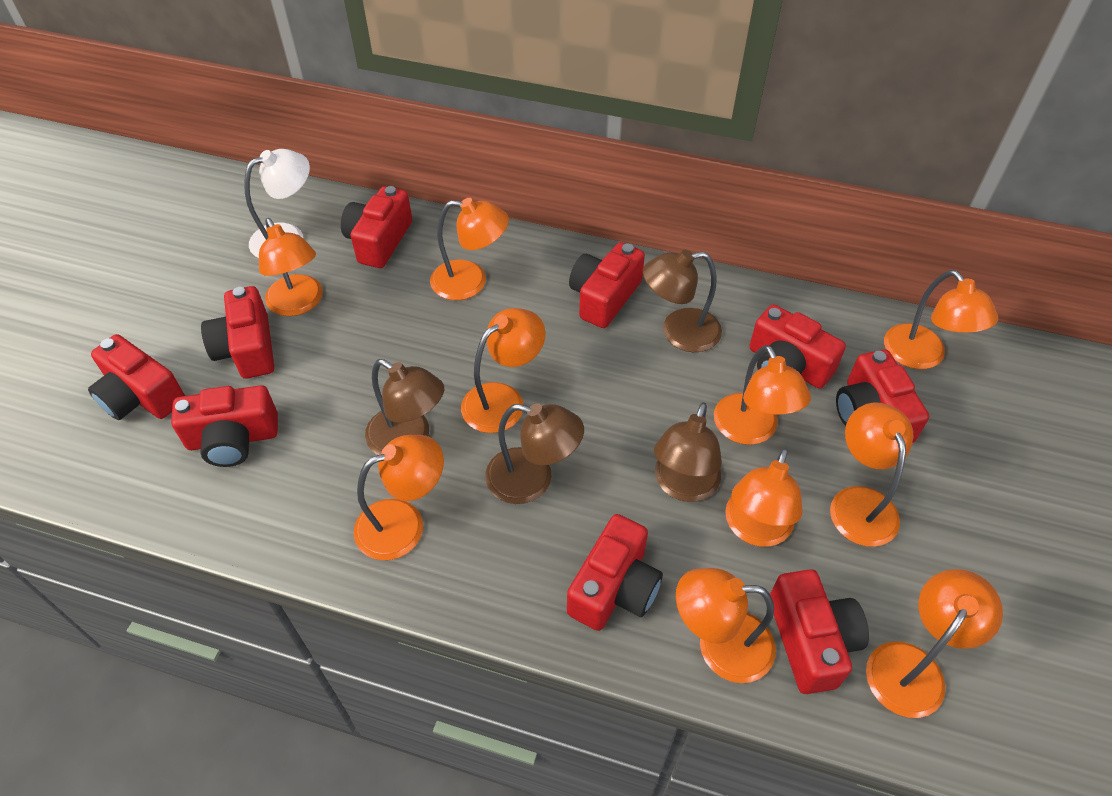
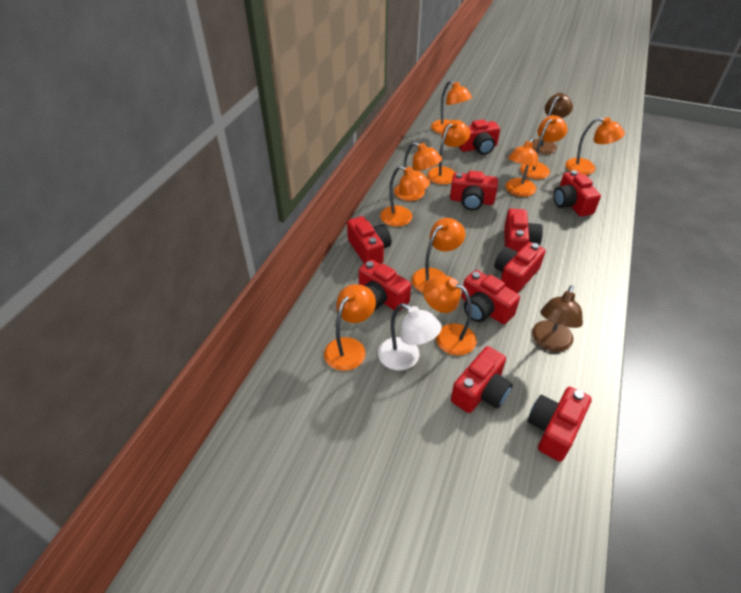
brown lamp: [365,359,444,455] [485,403,584,504] [643,249,722,352] [654,402,722,502] = 4 -> [532,285,583,352] [533,93,573,154] = 2
red camera: [88,334,185,420] [171,385,278,467] [201,286,274,379] [341,186,412,268] [567,514,663,631] [569,242,645,328] [749,304,846,388] [770,569,869,694] [836,350,929,443] = 9 -> [347,216,391,264] [359,260,411,312] [450,171,498,210] [451,346,513,413] [458,119,500,155] [461,270,520,324] [494,242,545,293] [504,208,543,252] [528,387,592,462] [554,170,601,217] = 10

